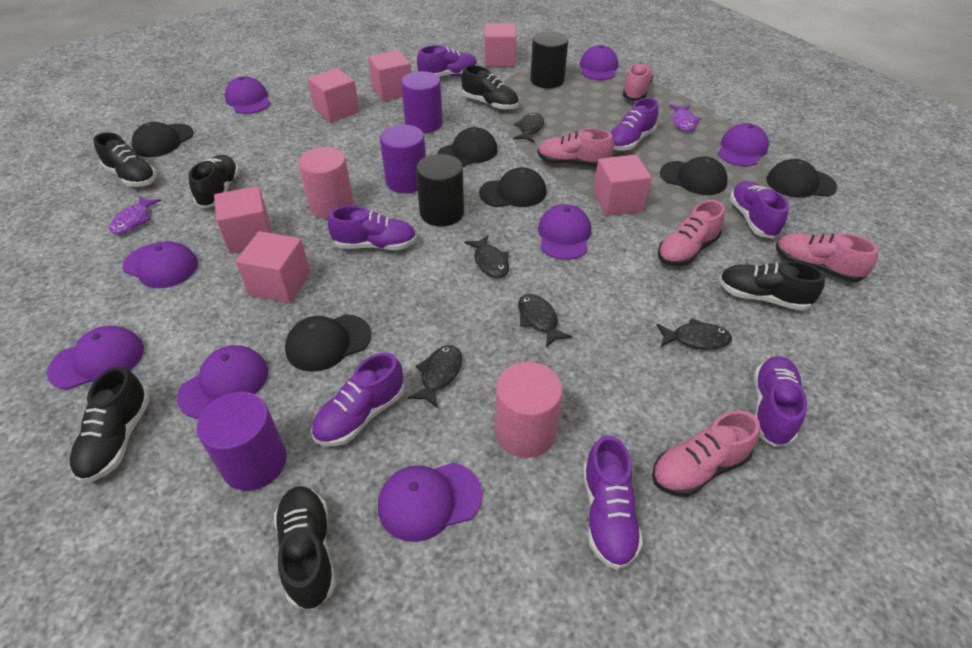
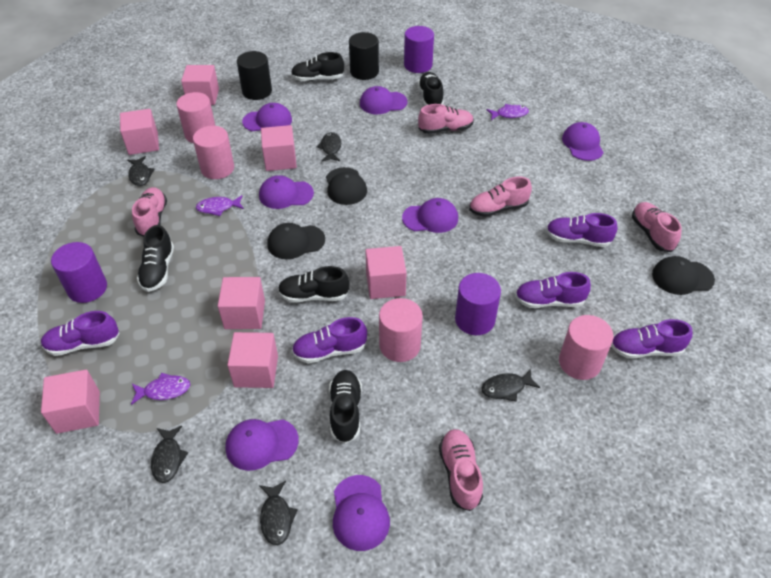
black cap: [132,122,194,157] [285,314,371,372] [437,127,498,167] [479,167,546,207] [660,156,728,195] [767,159,837,198] = 6 -> [267,223,325,259] [326,167,367,205] [652,256,715,295] = 3
black shoe: [69,366,150,483] [93,132,157,187] [188,155,240,208] [274,486,336,610] [461,65,519,110] [719,261,825,311] = 6 -> [137,225,174,292] [278,266,349,303] [291,52,344,81] [329,370,362,444] [418,72,444,106] = 5
pink cube: [214,186,272,254] [235,231,310,303] [307,68,360,123] [368,50,411,101] [485,23,516,67] [593,154,652,216] = 6 -> [41,370,100,434] [120,109,159,155] [181,65,219,105] [218,277,265,329] [227,332,278,388] [261,125,297,171] [365,246,407,299] = 7
pink cylinder: [298,147,354,219] [495,362,563,458] = 2 -> [176,92,215,143] [193,126,234,179] [379,298,423,362] [559,315,613,380] = 4
purple cap: [47,326,144,390] [122,241,198,288] [177,345,268,419] [225,76,271,114] [378,462,482,542] [538,204,591,260] [580,45,618,80] [717,123,769,166] = 8 -> [225,419,299,471] [242,103,292,131] [259,175,314,209] [333,475,390,551] [360,86,407,114] [402,198,458,233] [562,122,604,161] = 7
purple fish: [109,196,161,234] [670,105,701,131] = 2 -> [131,373,190,405] [196,195,244,216] [487,104,529,120] = 3
purple shoe: [311,352,405,446] [328,206,417,250] [417,45,478,77] [583,435,643,570] [610,98,658,151] [729,181,789,239] [754,356,807,447] = 7 -> [41,311,119,356] [292,317,367,363] [515,272,591,308] [546,213,617,247] [611,319,692,359] = 5

